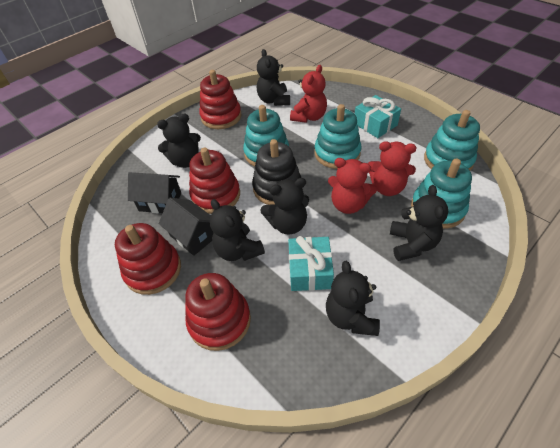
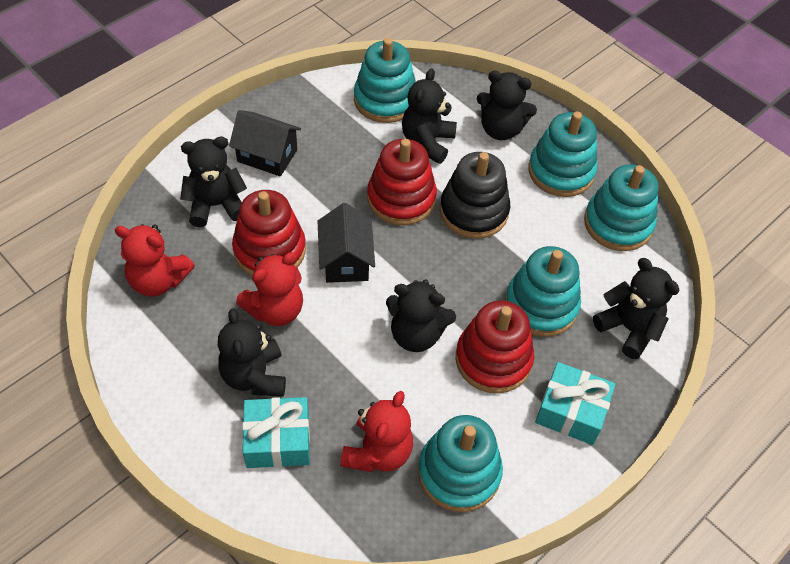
red stacking toy: [115,223,181,295] [185,273,251,351] [189,148,240,214] [199,70,241,129] = 4 -> [232,190,306,276] [367,139,437,225] [455,301,534,393] = 3
turquoise stacking toy: [243,105,289,167] [315,104,361,169] [411,159,472,229] [424,110,480,171] = 4 -> [354,38,416,123] [418,415,503,512] [505,246,581,337] [528,112,598,197] [584,164,659,251] = 5

